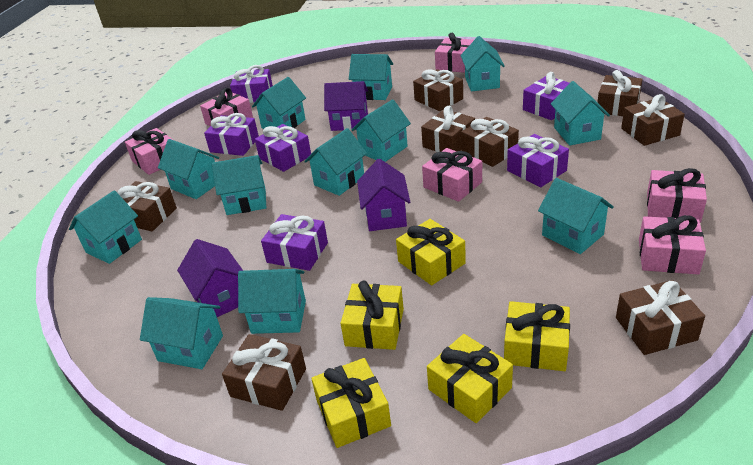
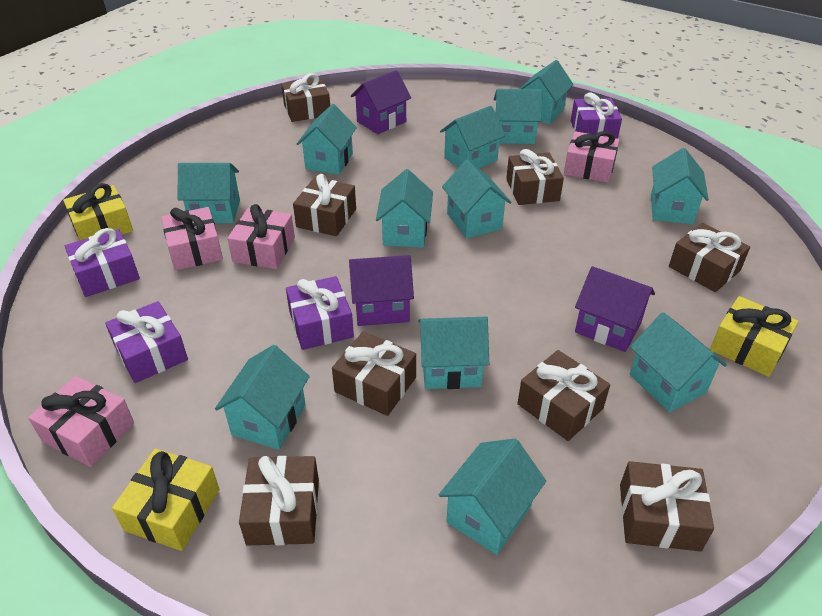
pink gift: [125,128,173,175] [200,88,253,126] [422,148,482,202] [435,33,474,73] [639,215,706,275] [647,168,707,223] = 6 -> [28,376,134,467] [161,207,223,271] [227,204,295,269] [564,131,620,183] = 4
purple gift: [204,113,259,156] [230,65,273,103] [255,124,311,172] [261,214,328,271] [507,134,569,187] [523,72,569,120] = 6 -> [65,228,140,297] [105,301,188,383] [286,276,354,350] [571,92,622,139] = 4
yellow gift: [311,358,391,448] [340,281,404,350] [396,219,466,285] [427,334,513,423] [504,301,570,371] = 5 -> [63,183,133,240] [112,448,220,551] [710,296,799,377] = 3

